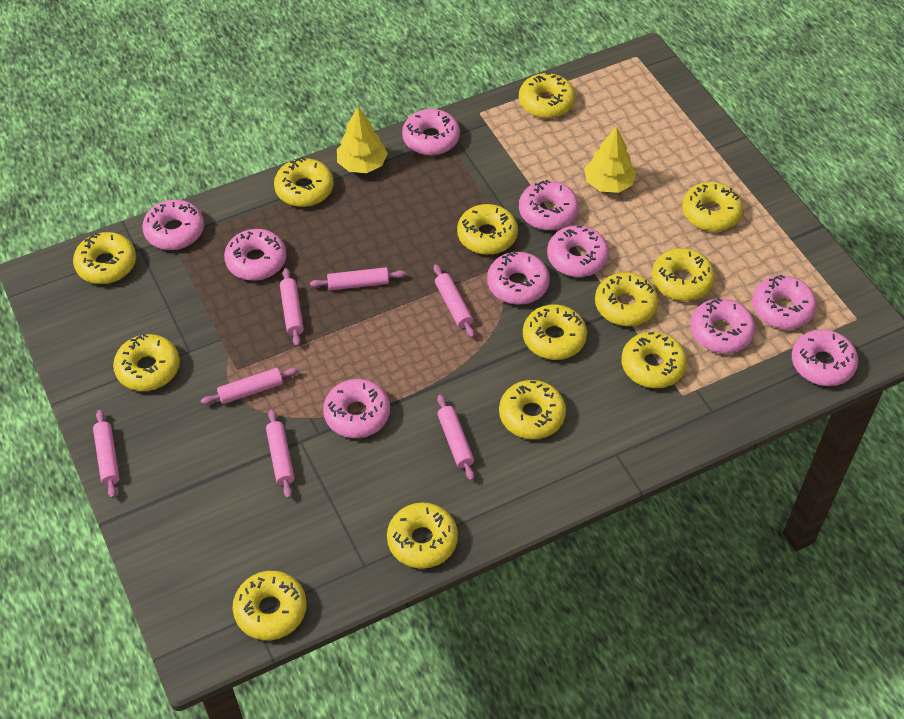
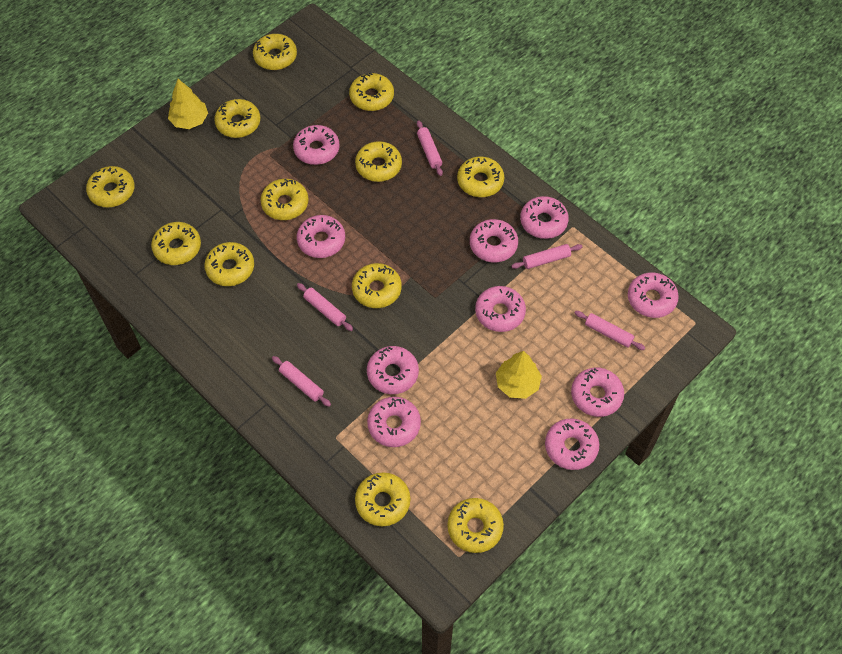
pink rolling pin: [93,410,120,498] [201,367,299,405] [266,409,295,499] [280,268,304,347] [310,267,406,290] [434,264,475,338] [437,395,475,481] = 7 -> [272,356,331,407] [297,283,353,331] [417,120,443,176] [511,244,582,269] [575,311,645,350] = 5
yellow donut: [73,232,136,284] [113,334,180,391] [233,571,307,640] [274,157,334,207] [387,502,458,569] [457,204,518,255] [499,380,566,439] [519,73,575,118] [523,304,587,360] [595,272,659,326] [621,331,687,388] [652,248,715,301] [682,182,743,231] = 13 -> [86,166,135,207] [151,222,201,265] [204,242,254,286] [214,99,260,138] [253,34,297,70] [260,179,309,220] [349,73,394,111] [352,263,402,308] [355,141,402,182] [355,472,410,526] [447,498,504,553] [457,157,504,197] = 12

